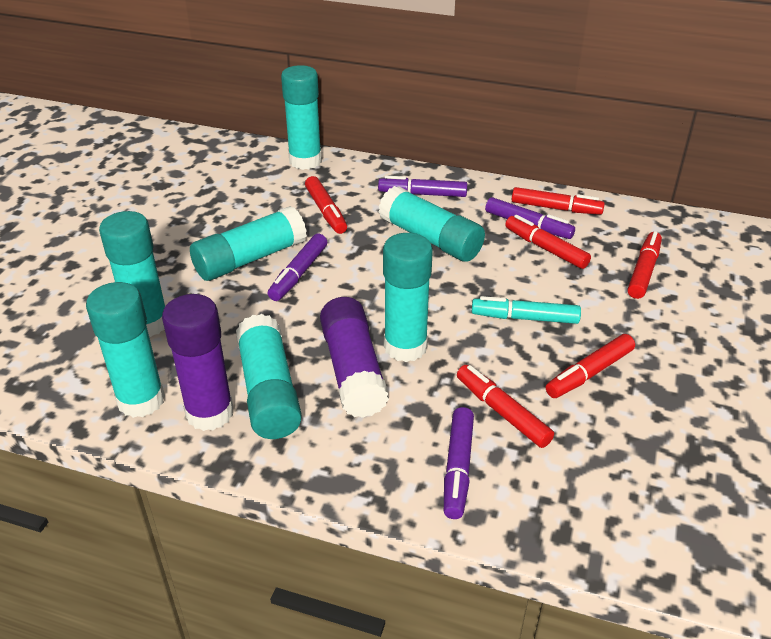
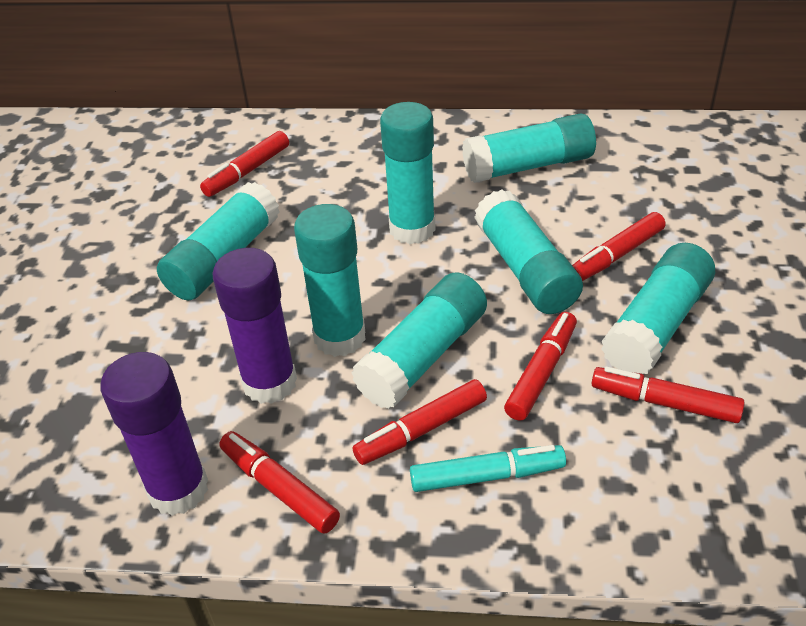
purple marker: [268,233,327,301] [378,176,467,197] [444,407,474,519] [485,197,575,239] = 4 -> none = 0

